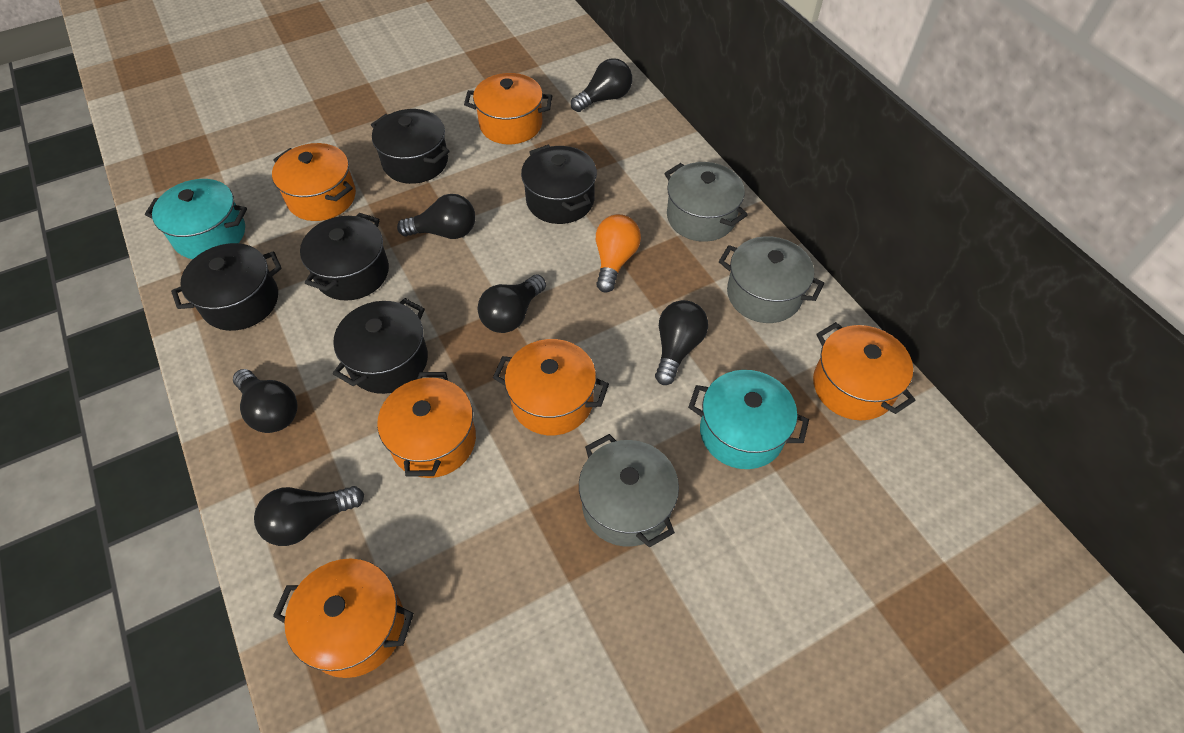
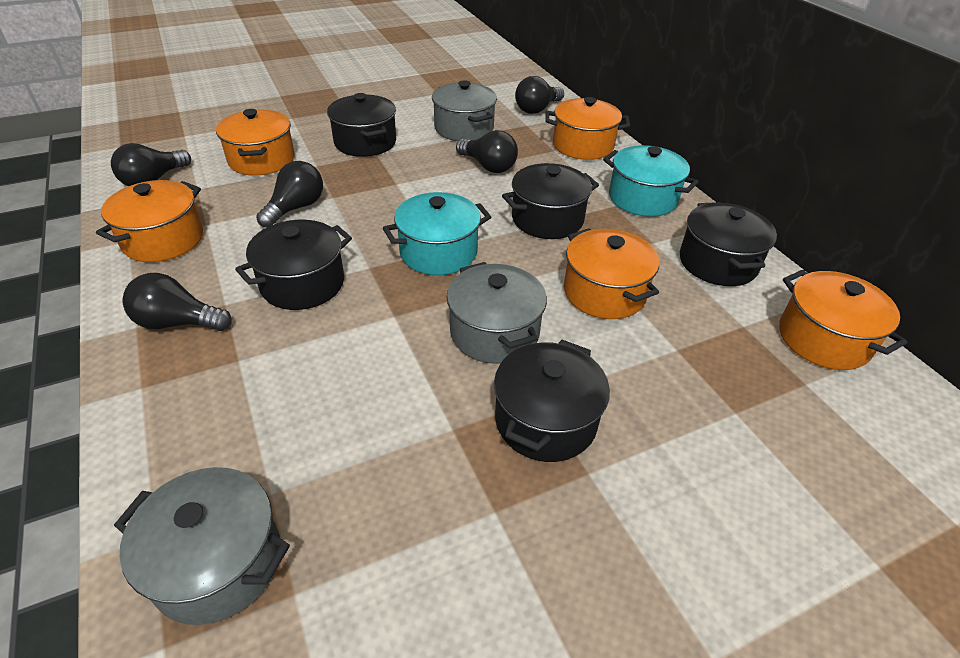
black light bulb: [233,369,298,433] [254,486,364,546] [397,194,475,239] [478,274,546,333] [571,58,632,112] [655,300,708,385] = 6 -> [111,143,191,186] [122,273,232,331] [256,161,323,228] [456,130,518,173] [515,76,564,114] = 5
orange light bulb: [596,214,641,293] = 1 -> none = 0
orange pot: [272,143,356,221] [273,558,414,678] [377,372,476,478] [464,73,552,144] [493,339,609,435] [813,322,916,420] = 6 -> [96,180,203,262] [216,109,295,176] [545,97,630,160] [564,228,659,319] [779,270,907,370] = 5

